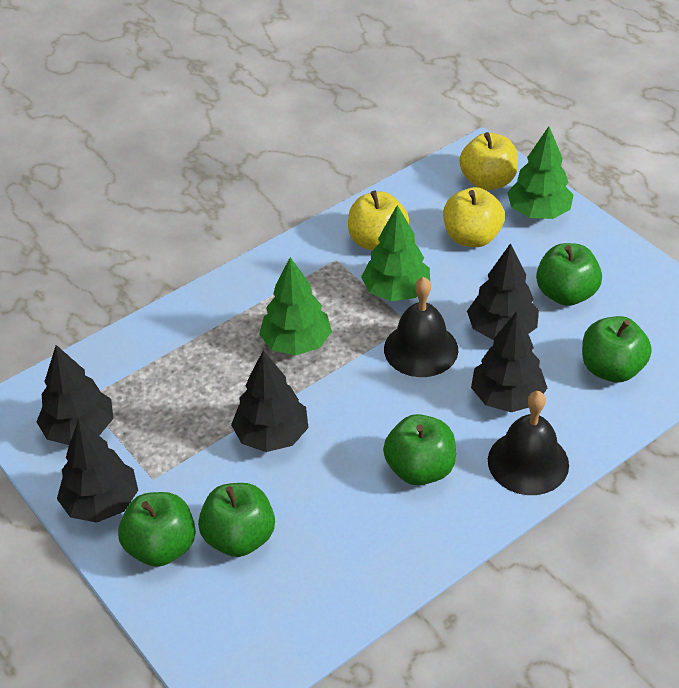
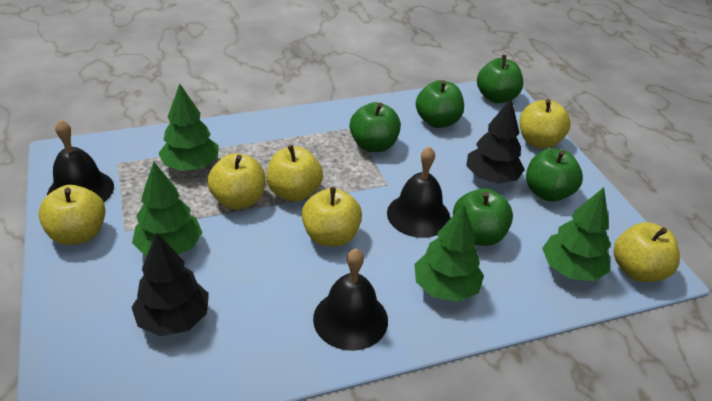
black bell: [384,277,458,377] [488,391,569,495] = 2 -> [47,120,114,202] [313,248,388,351] [387,146,450,238] = 3
black tree: [37,345,113,445] [57,419,138,523] [231,351,308,452] [467,243,539,340] [471,311,547,412] = 5 -> [132,232,209,336] [466,99,525,184] = 2
green tree: [259,257,332,356] [361,205,430,301] [507,126,574,219] = 3 -> [132,162,203,256] [159,84,219,171] [414,204,484,302] [542,187,611,281] = 4
yellow apple: [348,190,409,250] [443,187,505,247] [459,132,518,190] = 3 -> [38,185,106,245] [207,153,265,209] [266,145,323,202] [302,187,362,246] [520,99,570,149] [614,222,680,282] = 6

